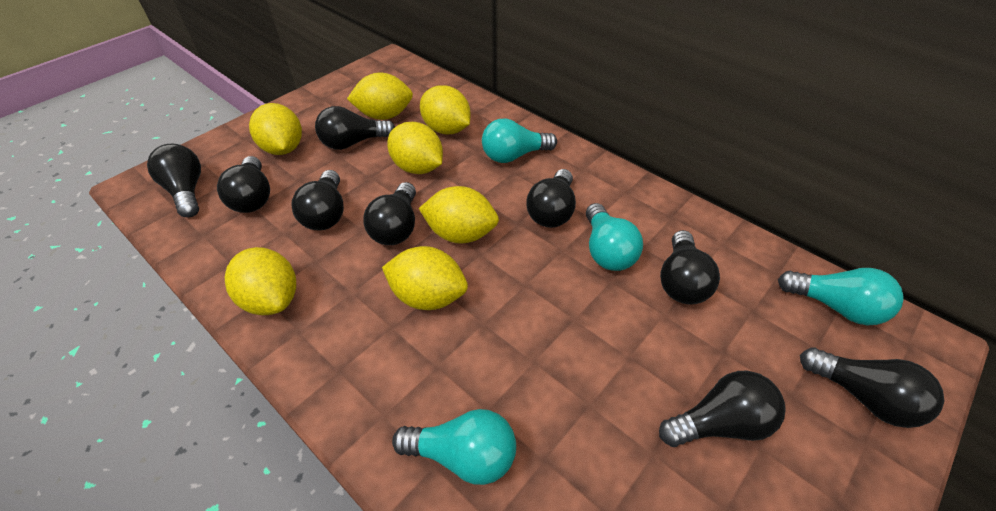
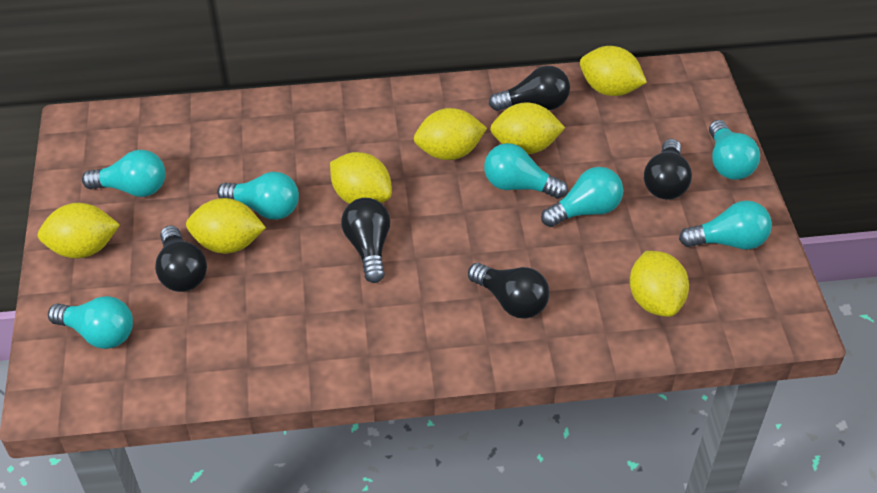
black light bulb: [147,144,201,217] [217,156,270,213] [291,170,344,231] [315,106,395,150] [363,182,416,245] [526,169,576,228] [659,371,786,447] [660,230,720,305] [800,347,944,428] = 9 -> [155,225,207,292] [341,198,390,283] [468,263,549,319] [489,66,570,111] [644,139,692,200] = 5
turquoise light bulb: [392,409,516,485] [482,119,557,163] [586,203,643,271] [778,268,904,325] = 4 -> [48,296,133,349] [82,150,165,197] [217,172,299,220] [484,143,568,199] [541,167,623,227] [679,200,772,250] [709,120,760,180] = 7

